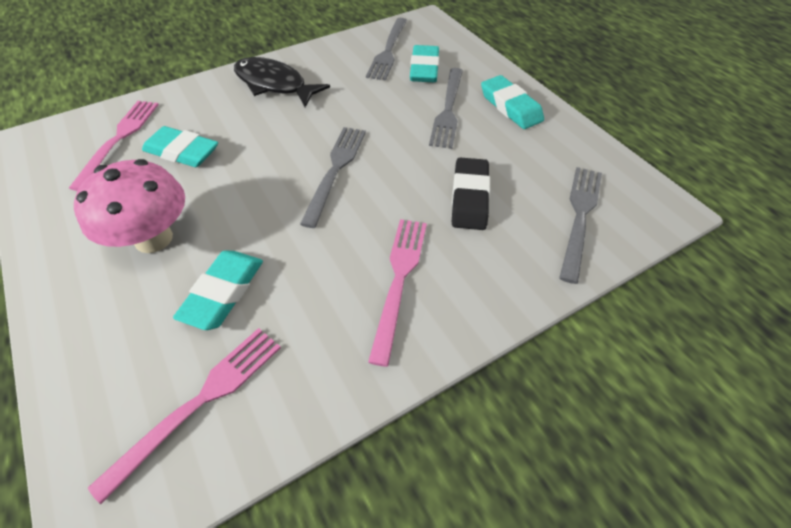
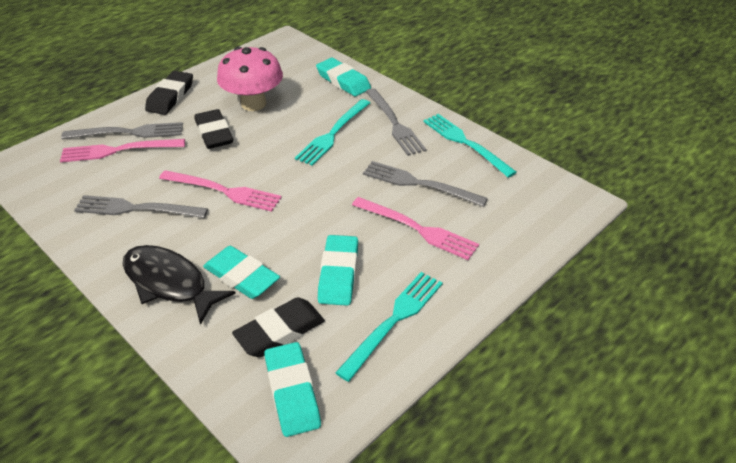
black eraser: [452,158,490,230] = 1 -> [145,71,193,115] [194,109,233,149] [232,297,325,357] = 3
turquoise fork: none = 0 -> [295,99,370,166] [335,272,443,382] [423,114,517,178] = 3

